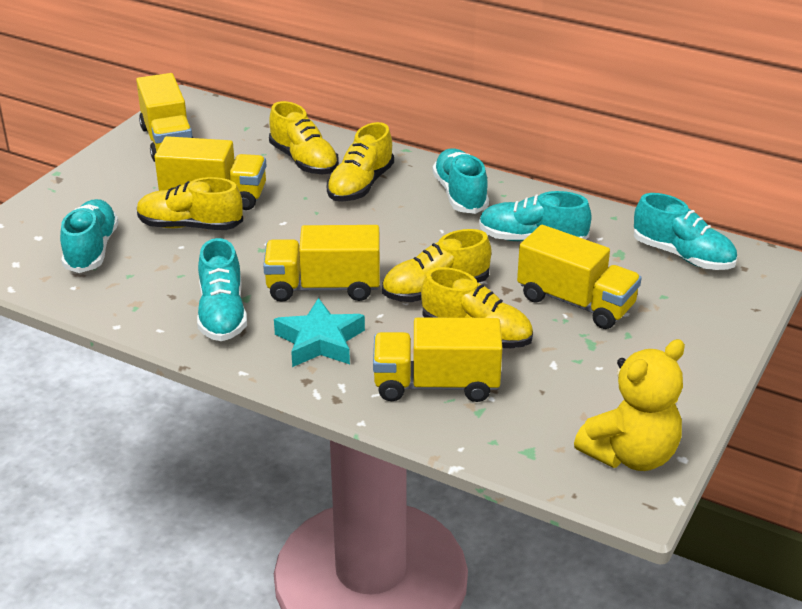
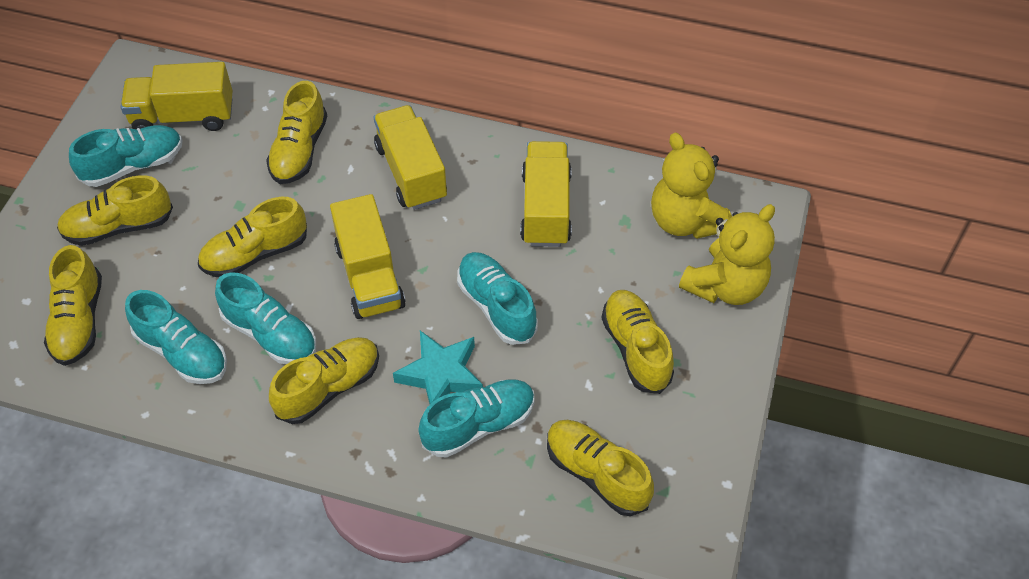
yellow shoe: [137,177,243,230] [269,101,339,174] [327,122,394,201] [382,229,491,302] [421,267,533,348] = 5 -> [44,245,102,366] [57,175,173,246] [198,197,307,277] [266,81,327,184] [269,337,379,424] [547,420,654,516] [602,290,674,394] = 7
yellow teddy bear: [574,339,685,471] = 1 -> [651,132,732,239] [679,204,775,305] = 2
yellow truck: [136,73,193,162] [154,136,266,210] [263,225,380,302] [373,317,502,402] [517,225,642,329] = 5 -> [121,62,233,131] [330,194,406,319] [373,105,447,210] [520,141,572,247] = 4

